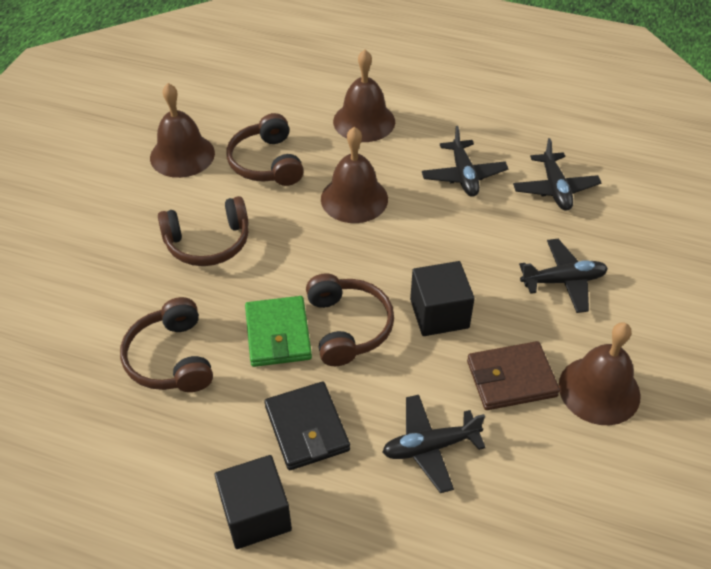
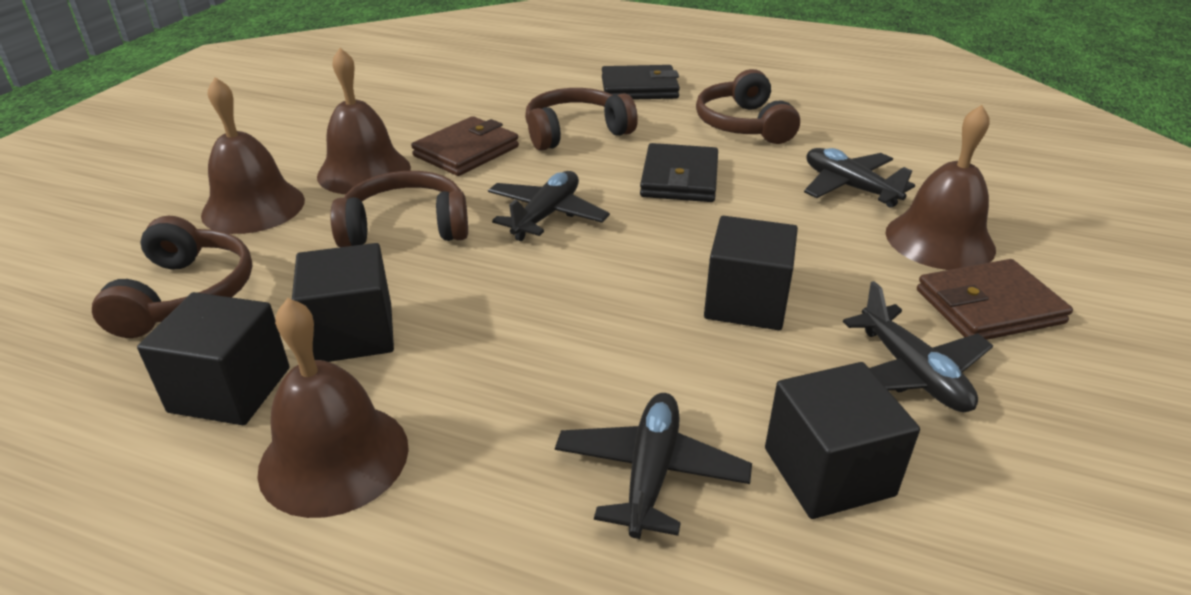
black cube: [215,455,292,549] [410,261,475,336] = 2 -> [137,292,290,425] [292,243,394,362] [704,216,798,330] [765,362,920,519] = 4
black wallet: [265,382,350,470] = 1 -> [602,65,680,100] [640,143,718,202] = 2
brown wallet: [467,341,560,410] = 1 -> [411,116,519,176] [917,259,1073,340] = 2
green wallet: [245,296,312,367] = 1 -> none = 0

